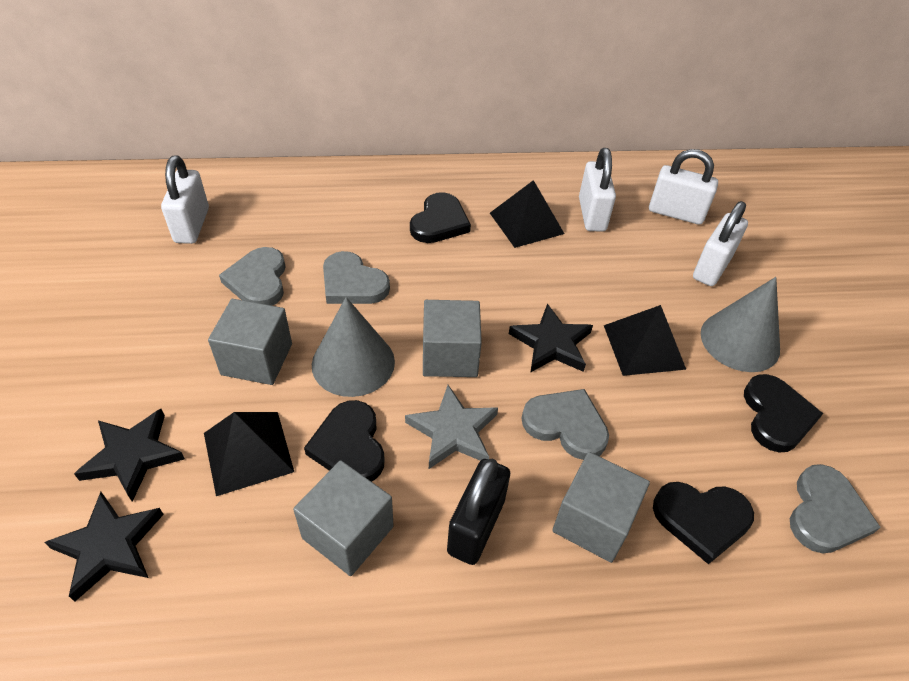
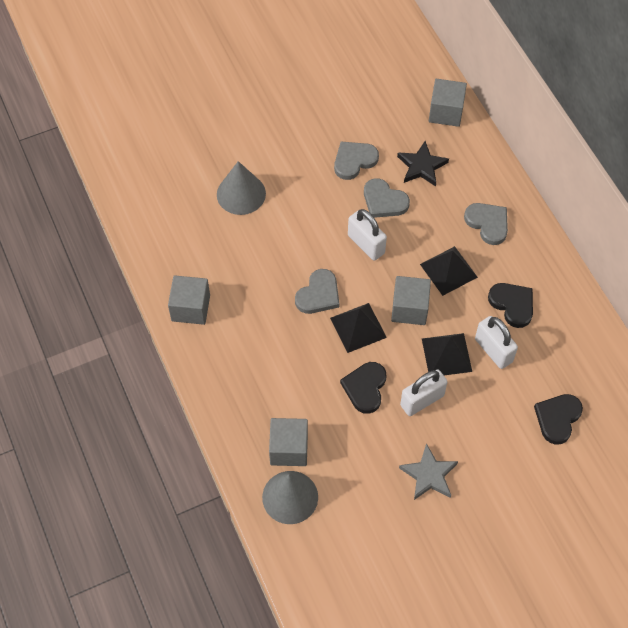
black heart: [304,400,385,482] [410,192,471,243] [653,482,754,564] [744,374,823,453] = 4 -> [340,362,386,414] [488,283,533,328] [534,394,583,445] = 3
black padlock: [447,459,510,565] = 1 -> none = 0
black star: [44,492,164,602] [74,409,185,502] [509,303,593,373] = 3 -> [397,141,449,186] = 1
white padlock: [161,156,209,244] [579,148,616,232] [649,149,718,225] [693,201,748,286] = 4 -> [348,209,387,261] [400,369,447,416] [475,316,518,369] = 3

